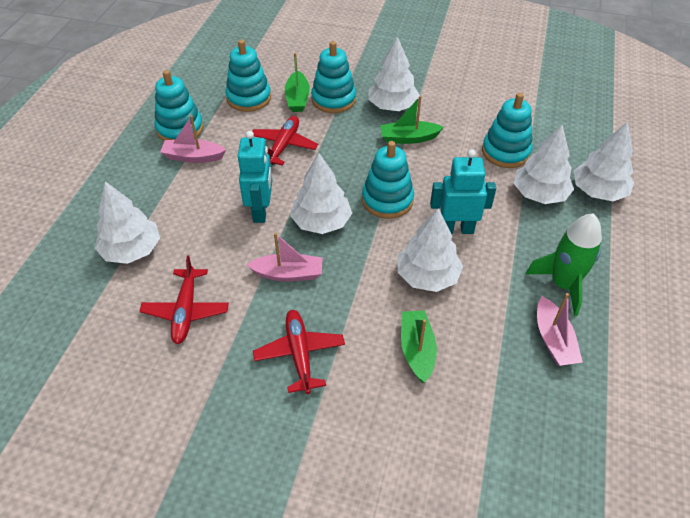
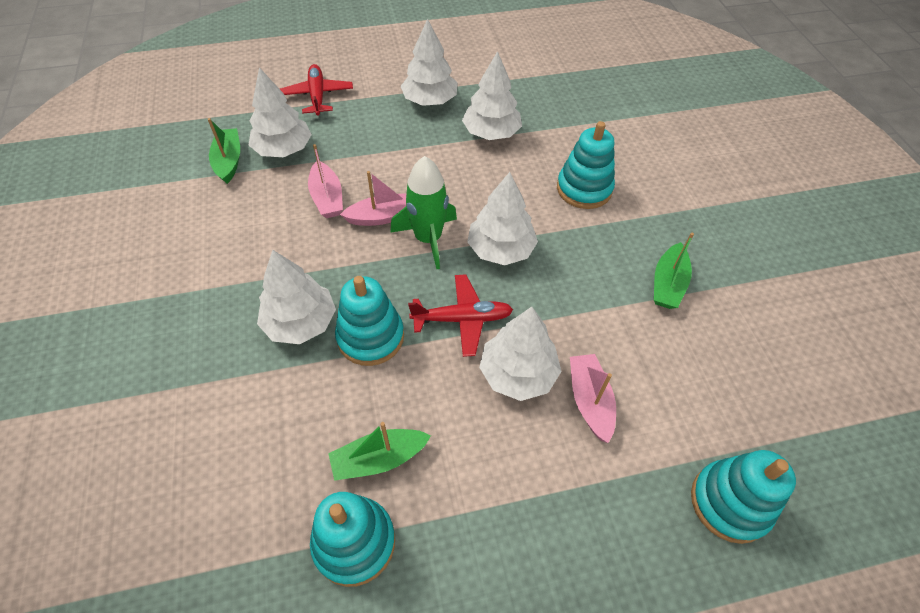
red plane: [140,256,229,344] [252,116,318,166] [253,310,345,394] = 3 -> [280,64,353,116] [408,274,513,357] = 2
turquoise robot: [238,131,272,223] [430,149,496,234] = 2 -> none = 0
turquoise stacking toy: [155,70,203,141] [225,40,271,112] [311,41,356,113] [362,141,414,219] [482,93,532,168] = 5 -> [310,492,395,587] [335,276,404,366] [557,121,615,209] [691,450,796,544] = 4

